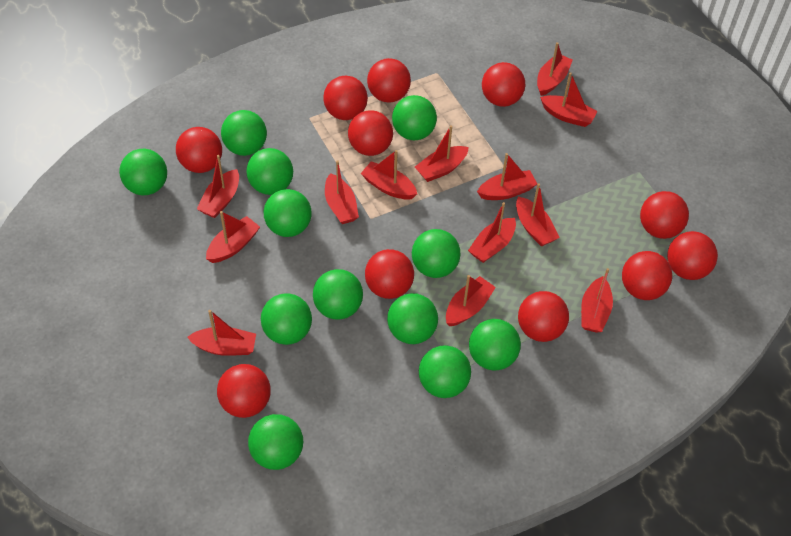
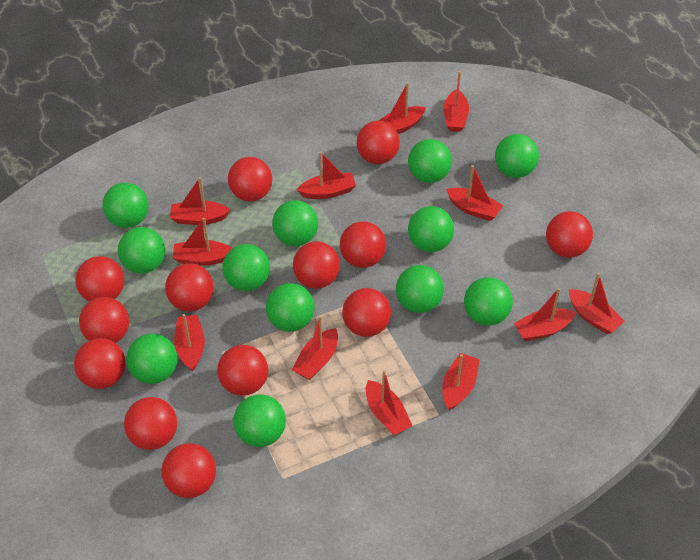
red ball: [176,127,222,173] [217,364,271,418] [323,76,368,120] [348,110,393,156] [365,249,414,299] [367,58,411,103] [482,62,525,107] [518,291,569,342] [622,251,672,300] [640,191,689,239] [667,231,718,280] = 11 -> [74,338,126,389] [76,256,124,302] [79,297,129,343] [124,397,177,450] [161,443,216,498] [165,263,214,311] [217,345,268,396] [228,157,272,201] [293,241,340,289] [340,221,386,268] [342,288,391,337] [357,121,400,164] [546,211,593,258] = 13
red boat: [187,310,256,356] [197,155,239,218] [206,211,260,263] [325,160,359,224] [361,150,417,200] [415,125,469,182] [446,275,496,326] [468,202,516,263] [477,153,537,200] [516,184,560,247] [537,42,573,96] [540,72,597,127] [581,268,613,333] = 13 -> [170,177,230,225] [173,218,232,266] [174,314,205,371] [292,316,338,380] [297,152,356,199] [366,370,412,435] [379,82,426,134] [442,353,480,410] [443,71,469,132] [446,165,503,221] [514,288,576,341] [569,273,625,334] = 12

